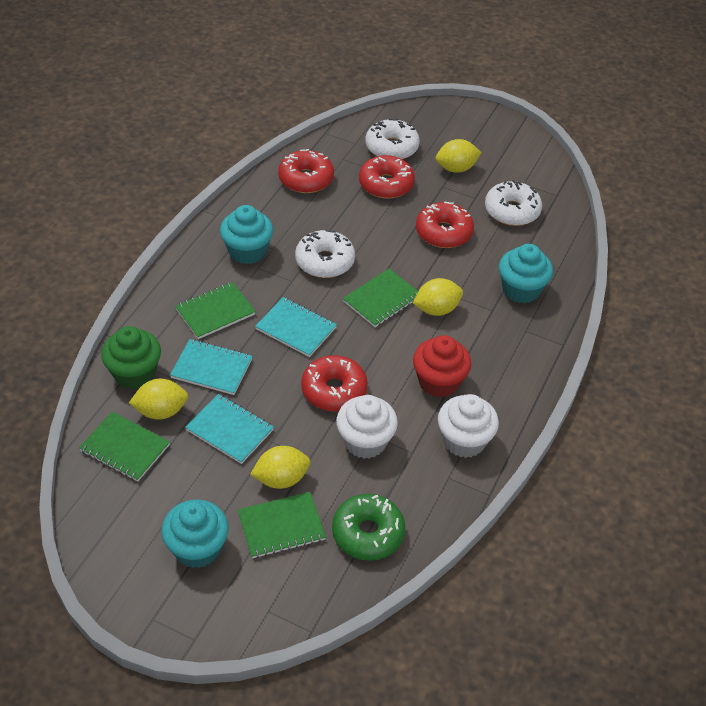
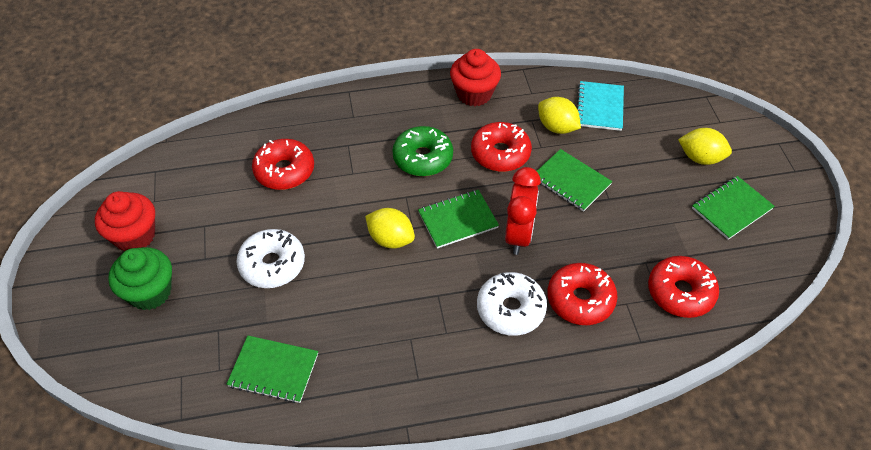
red clock: none = 0 -> [505,167,541,255] = 1
red cupcake: [413,335,471,398] = 1 -> [95,191,155,251] [450,49,501,106] = 2
turquoise cupcake: [161,500,229,568] [220,205,273,264] [499,244,553,303] = 3 -> none = 0
turquoise notebook: [170,339,252,395] [185,394,274,464] [255,297,337,357] = 3 -> [577,81,624,131] = 1
white cupcake: [336,395,398,459] [438,394,499,458] = 2 -> none = 0
white donut: [295,230,355,278] [366,118,420,159] [485,180,542,226] = 3 -> [236,229,305,288] [477,272,547,336] = 2
yellow lemon: [129,379,188,420] [250,446,310,489] [413,278,463,316] [436,139,481,173] = 4 -> [365,208,415,249] [538,97,581,134] [678,128,732,165] = 3

